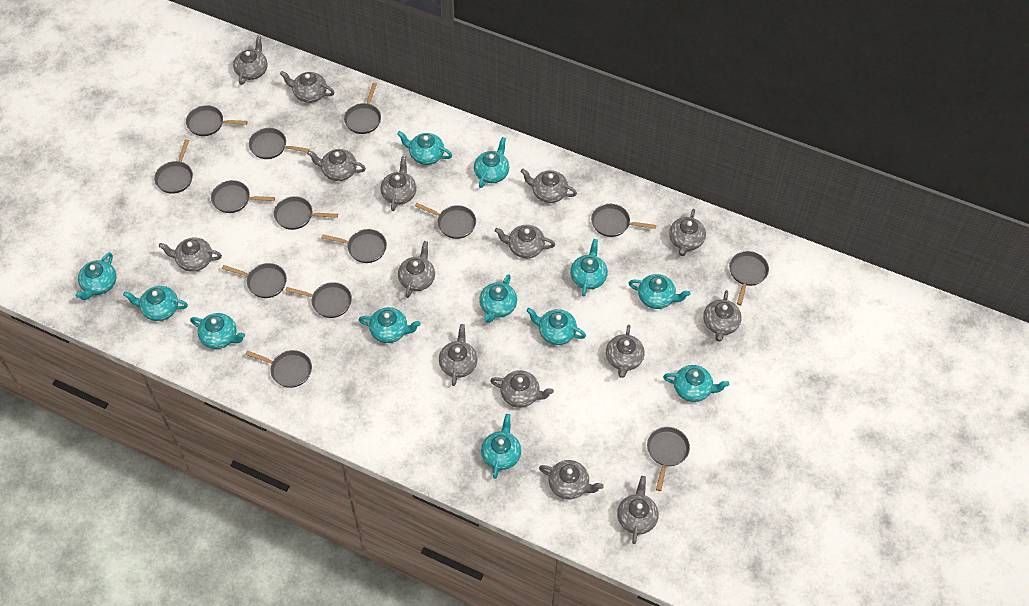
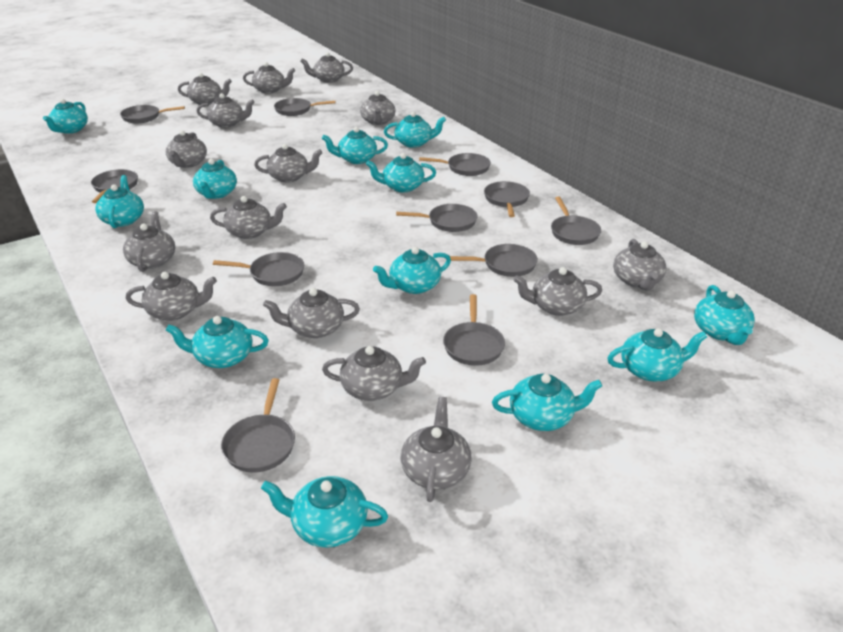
grey pan: [154,139,193,194] [186,105,248,136] [211,180,275,213] [222,263,287,298] [245,350,312,388] [249,128,310,159] [274,196,338,230] [285,282,352,318] [322,229,387,263] [344,83,381,134] [415,203,476,239] [591,204,656,237] [647,427,690,491] [729,251,769,305] = 14 -> [91,169,138,203] [120,105,185,123] [213,252,304,286] [221,378,295,473] [274,98,335,116] [396,204,477,232] [419,153,491,176] [443,294,505,366] [450,244,538,277] [484,181,530,217] [551,197,601,245] = 11

